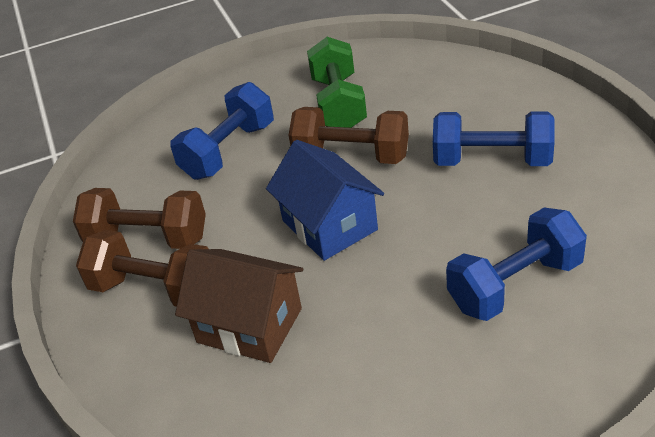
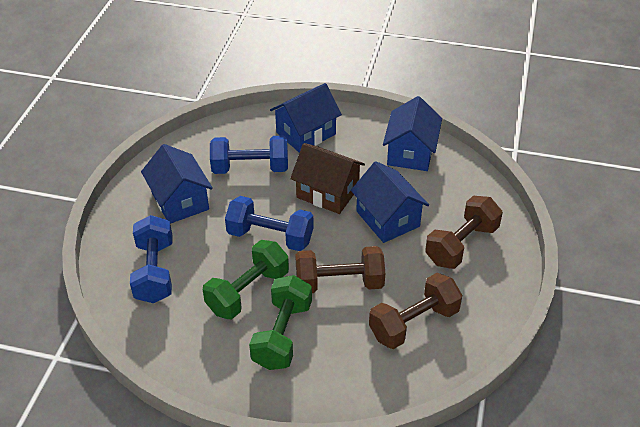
blue house: [266,140,384,261] = 1 -> [141,144,213,224] [270,83,342,153] [351,161,429,243] [383,96,442,171] = 4
green dumbbell: [307,37,367,128] = 1 -> [203,240,289,319] [249,275,312,370] = 2

